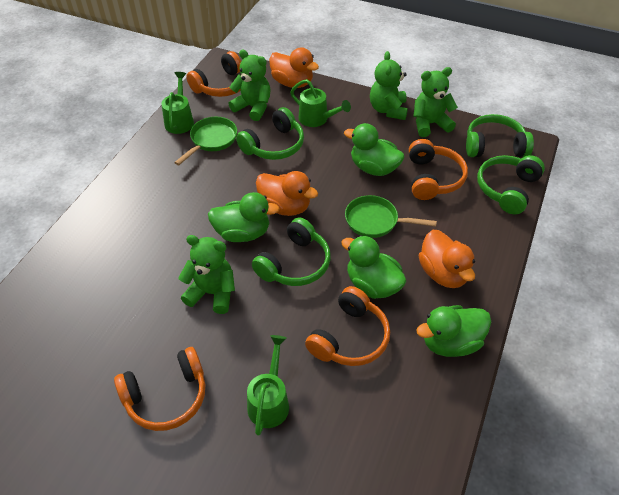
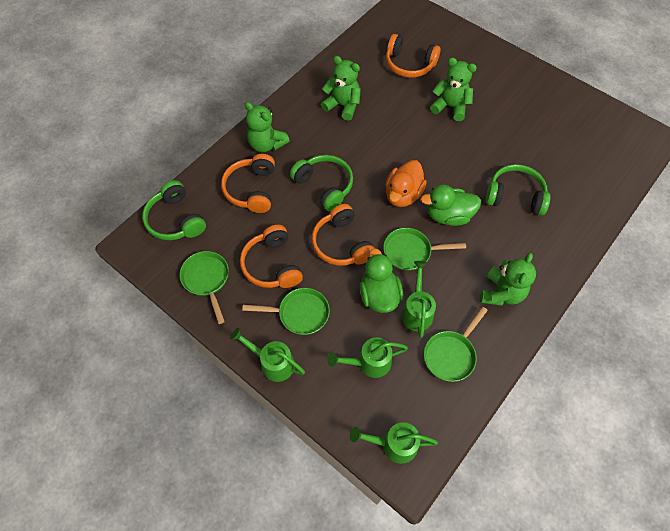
green duck: [208,192,280,242] [341,235,406,299] [344,123,404,176] [416,305,491,357] = 4 -> [360,248,403,313] [420,184,481,226] = 2
green headphones: [236,107,304,160] [252,217,331,286] [466,114,534,157] [477,155,545,214] = 4 -> [142,180,206,240] [290,155,353,212] [486,164,550,215] = 3
green pan: [174,117,237,165] [345,195,437,238] = 2 -> [180,251,229,324] [242,288,330,335] [383,228,466,271] [424,307,488,382] = 4
green watering can: [161,72,194,134] [247,335,289,436] [290,79,351,127] = 3 -> [230,328,305,382] [327,337,408,378] [350,422,438,464] [401,261,436,338] = 4
orange duck: [256,171,318,216] [269,47,319,88] [419,230,475,288] = 3 -> [386,160,427,207] = 1

